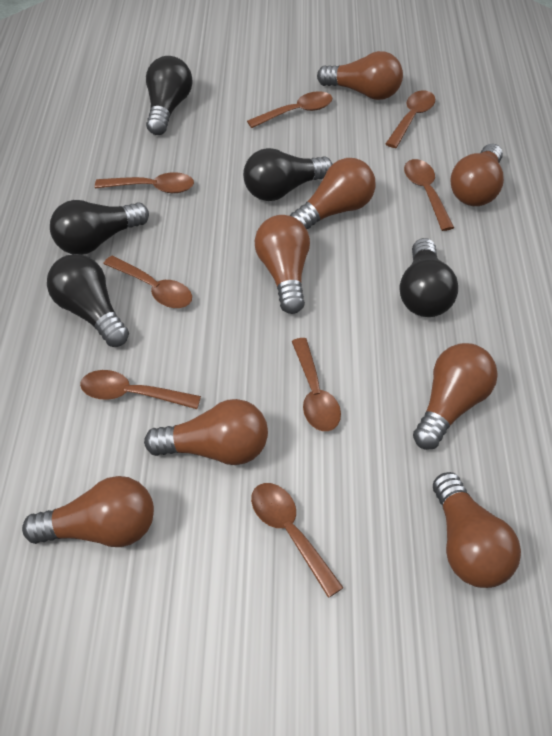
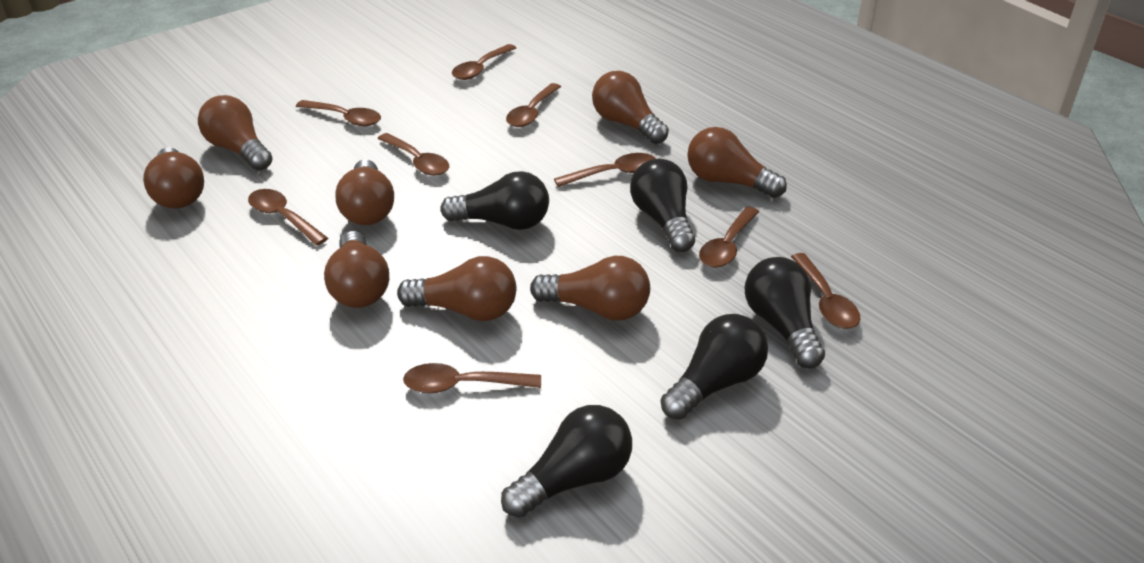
brown spoon: [80,370,201,409] [95,172,194,193] [103,256,192,308] [247,91,332,128] [251,483,344,598] [292,338,341,431] [385,90,435,148] [404,159,454,231] = 8 -> [248,189,328,245] [296,100,381,126] [377,133,449,176] [403,363,541,393] [452,44,516,80] [506,83,561,127] [554,153,656,187] [699,207,759,268] [791,253,861,329] = 9

